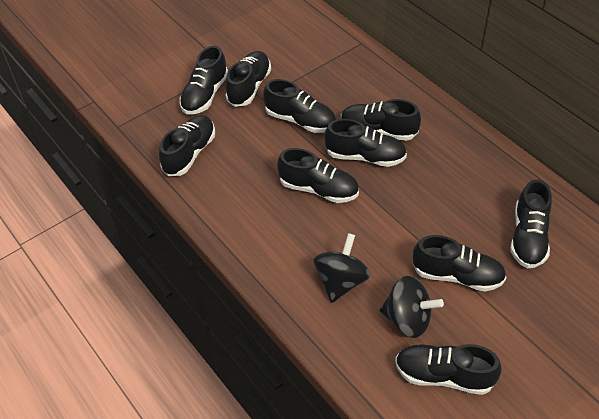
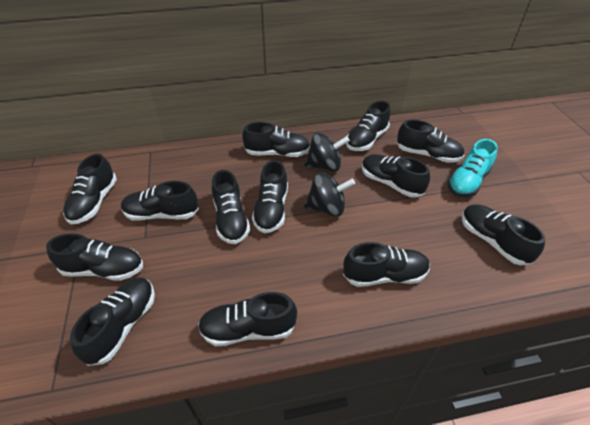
black shoe: [159,115,215,176] [179,46,228,115] [225,51,271,107] [263,79,336,133] [277,148,359,203] [324,119,407,167] [341,99,421,141] [395,344,502,395] [413,235,507,292] [510,180,552,268] = 10 -> [46,233,143,281] [63,154,117,224] [70,277,155,366] [121,181,199,221] [198,292,297,346] [212,170,250,244] [242,122,310,157] [252,160,288,233] [343,242,430,287] [346,101,391,151] [362,154,430,198] [397,119,465,163] [462,204,545,265] = 13
turquoise shoe: none = 0 -> [448,139,498,197] = 1

